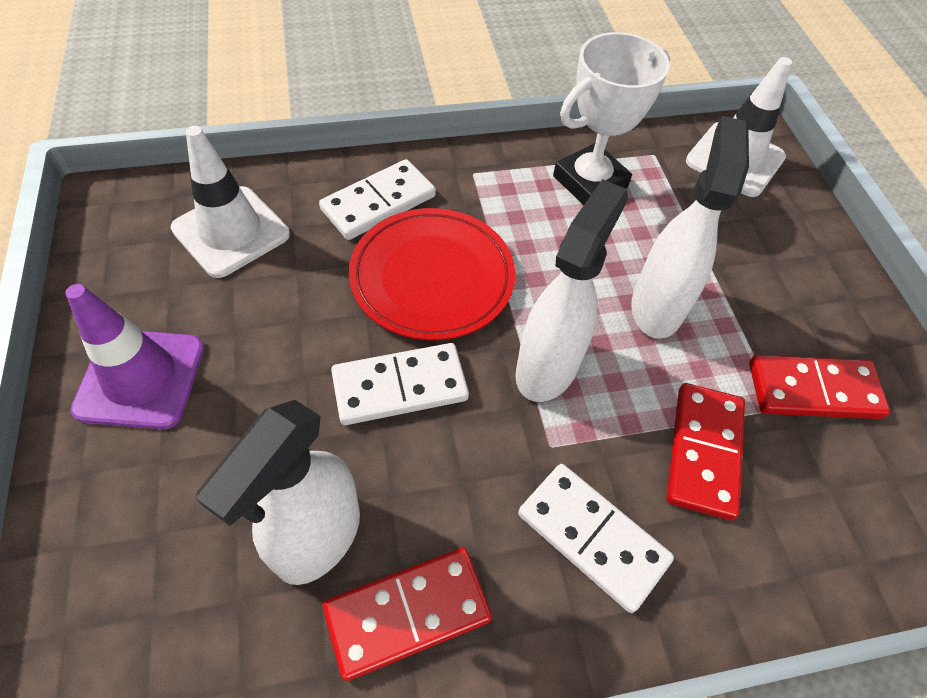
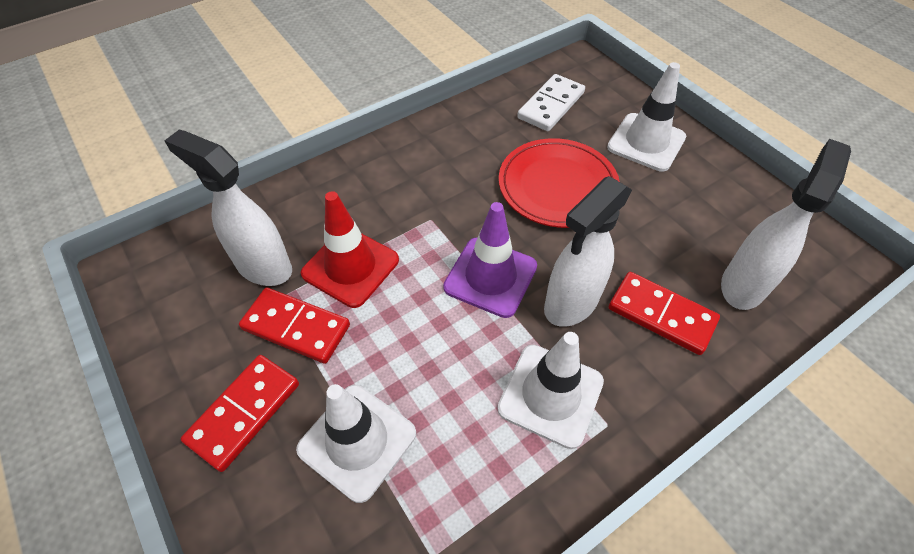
red traffic cone: none = 0 -> [301,191,399,308] = 1
white domino: [319,159,436,240] [331,343,469,425] [518,464,674,613] = 3 -> [517,74,585,131] = 1
white traffic cone: [171,126,290,278] [686,57,792,197] = 2 -> [296,384,416,503] [497,332,604,449] [607,62,686,172] = 3
white trophy: [553,32,670,205] = 1 -> none = 0

